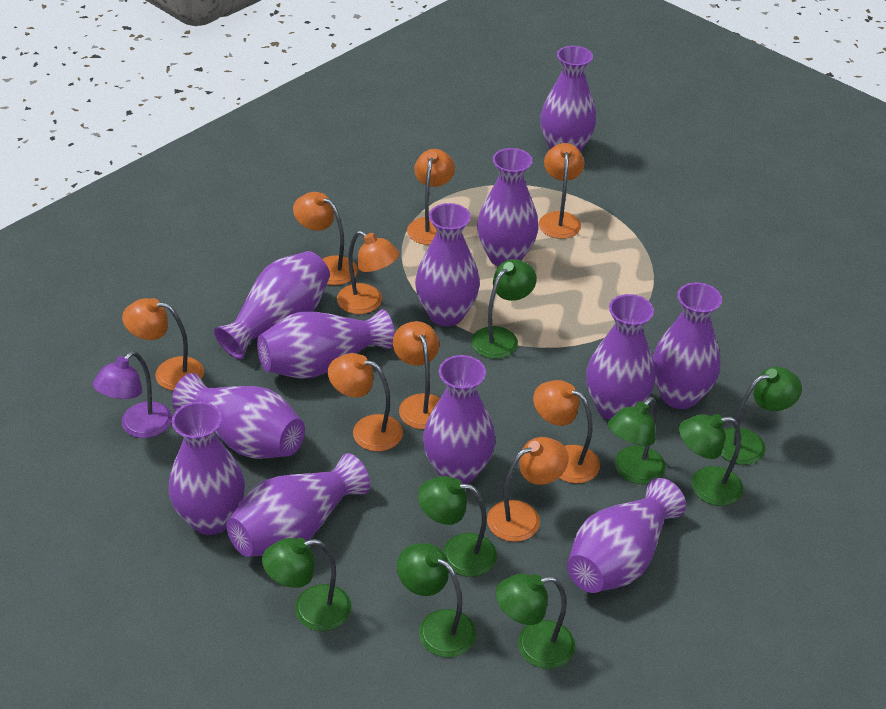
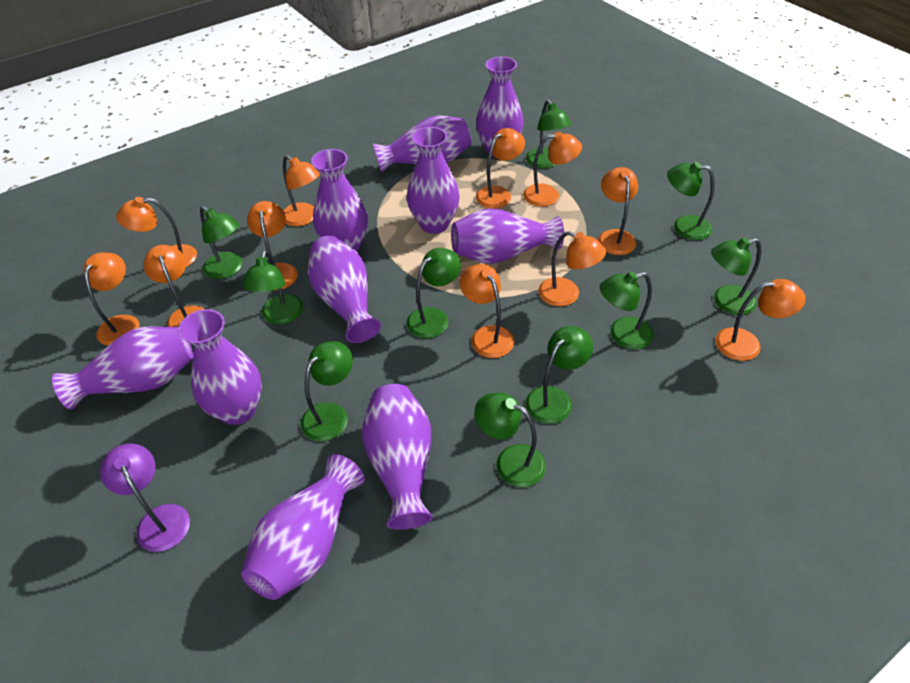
green lamp: [262,538,351,631] [397,543,476,657] [418,476,497,577] [471,259,537,359] [496,573,575,669] [608,397,666,484] [679,414,743,506] [721,367,802,465] = 8 -> [200,206,242,279] [242,250,303,324] [301,341,353,441] [407,248,461,338] [475,392,546,487] [525,326,593,424] [526,99,571,168] [600,271,654,349] [667,162,715,240] [711,238,761,315] = 10
orange lamp: [122,298,204,391] [293,192,358,285] [328,353,403,451] [337,231,400,314] [393,321,440,429] [407,149,455,245] [487,437,569,542] [533,380,600,484] [539,143,584,239] = 9 -> [84,252,140,346] [116,197,197,267] [143,245,204,327] [247,201,298,290] [283,155,320,226] [460,264,514,358] [476,128,525,209] [523,131,582,207] [538,231,606,306] [598,167,638,255] [715,279,805,361] = 11
purple vase: [168,402,245,535] [172,373,305,458] [214,251,330,359] [226,453,370,557] [257,309,395,379] [415,203,480,326] [423,355,496,484] [477,148,539,267] [540,46,596,152] [567,478,686,593] [586,294,655,420] [652,282,722,409] = 12 -> [52,326,193,410] [178,309,262,425] [241,454,365,600] [308,235,381,343] [311,149,368,252] [362,384,433,530] [373,115,471,172] [407,127,460,234] [451,208,564,264] [476,56,523,157] = 10

